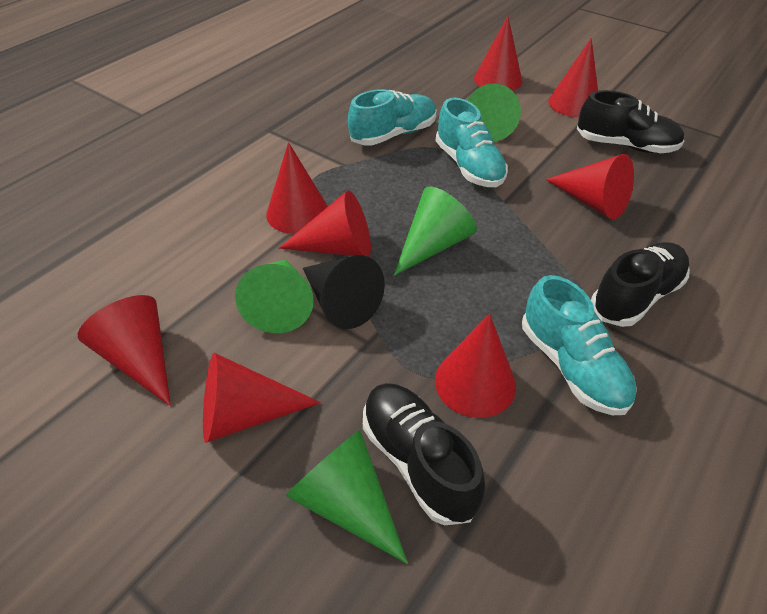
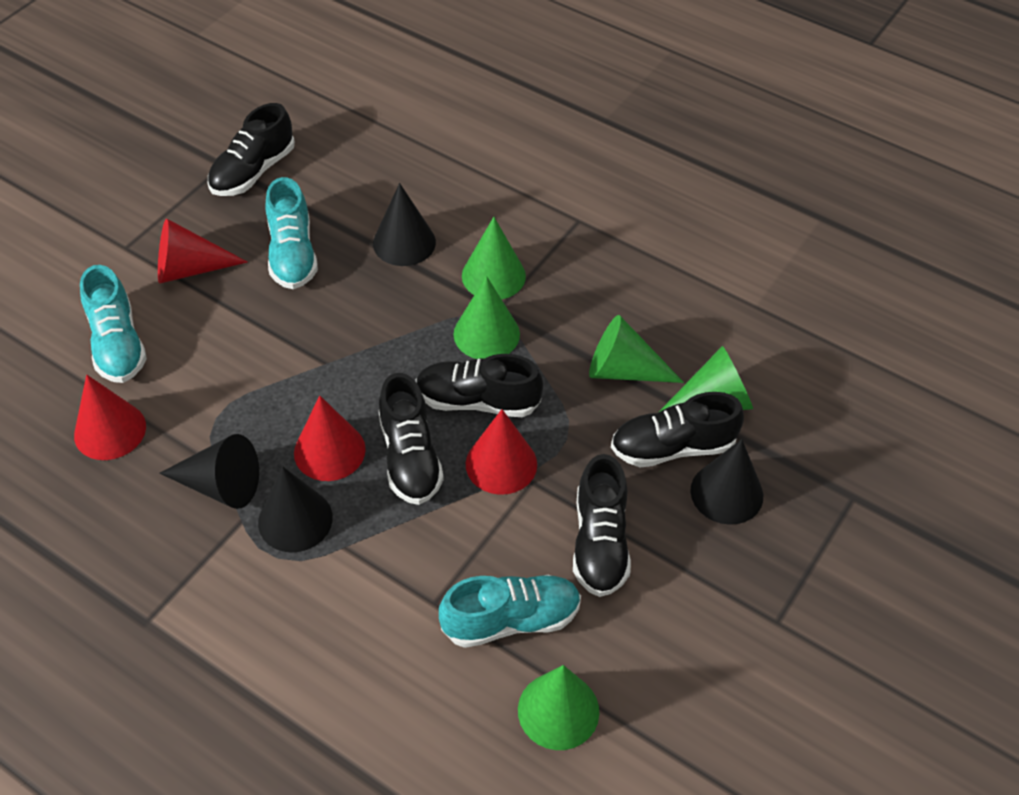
black cone: [303,255,385,329] = 1 -> [159,434,259,509] [258,466,333,553] [373,183,436,266] [691,439,763,525] = 4
black shoe: [363,383,485,525] [577,90,684,153] [591,242,690,327] = 3 -> [208,103,295,196] [378,373,444,505] [416,354,543,417] [573,454,631,597] [611,392,744,467] = 5
green cone: [235,260,314,333] [286,430,408,564] [394,187,477,276] [467,83,521,141] = 4 -> [453,276,520,359] [462,217,526,299] [518,665,599,750] [589,315,684,383] [658,346,753,413] = 5
red cone: [78,295,171,406] [203,353,321,443] [266,142,328,234] [279,191,371,257] [435,314,516,418] [474,16,522,91] [545,154,634,219] [548,38,598,117] = 8 -> [74,375,146,460] [158,218,247,284] [294,396,366,481] [466,409,537,495] = 4

